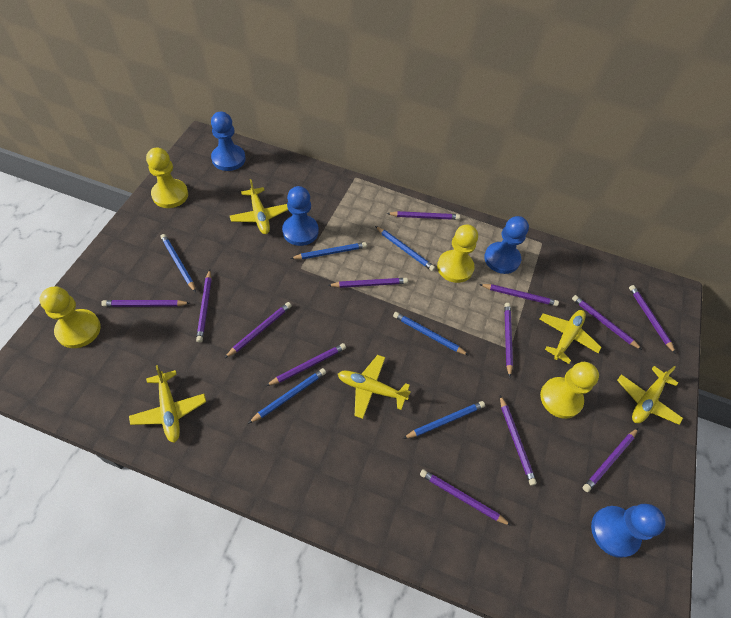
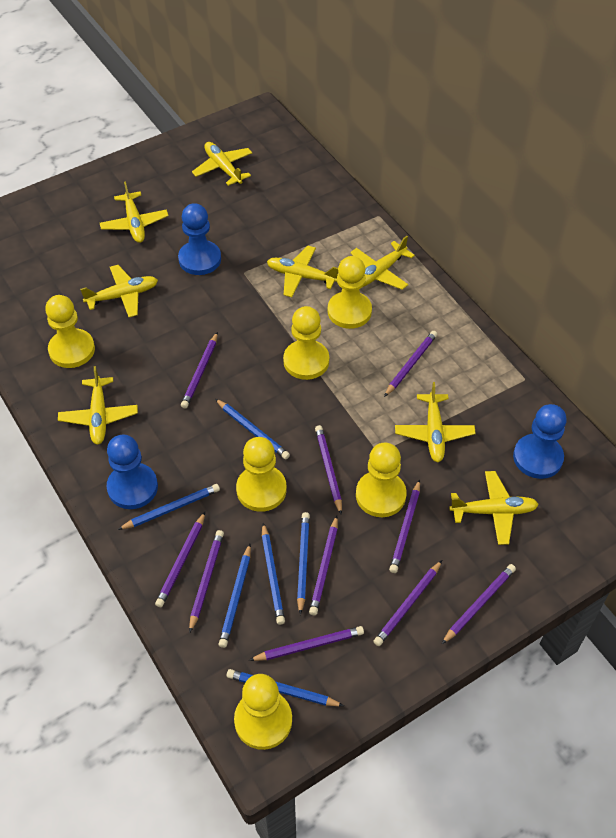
blue pawn: [211,112,245,171] [282,186,318,246] [484,216,529,274] [591,504,666,558] = 4 -> [107,435,158,509] [178,203,221,275] [513,404,567,479] = 3
purple pencil: [101,300,190,307] [196,270,212,343] [225,302,292,358] [266,343,346,386] [327,278,408,288] [386,211,460,220] [420,469,512,526] [479,284,559,306] [500,395,537,486] [504,303,513,377] [572,295,642,350] [583,428,638,492] [629,285,676,354] = 13 -> [155,512,205,608] [181,332,218,409] [189,530,224,633] [249,626,364,661] [309,516,338,615] [315,425,342,515] [373,560,442,646] [384,331,437,397] [389,479,420,573] [442,564,516,644] = 10
yellow pawn: [39,287,101,348] [146,148,188,208] [437,225,478,283] [540,362,599,419] = 4 -> [45,295,95,368] [234,674,292,750] [236,437,287,512] [283,306,329,380] [328,256,372,329] [356,443,407,517] = 6
yellow plane: [129,365,206,443] [230,179,288,234] [338,355,411,419] [540,310,602,364] [617,366,683,425] = 5 -> [58,366,138,445] [80,265,158,317] [100,181,169,243] [192,142,252,186] [267,246,338,297] [350,236,415,290] [395,382,476,462] [449,471,539,545] = 8

